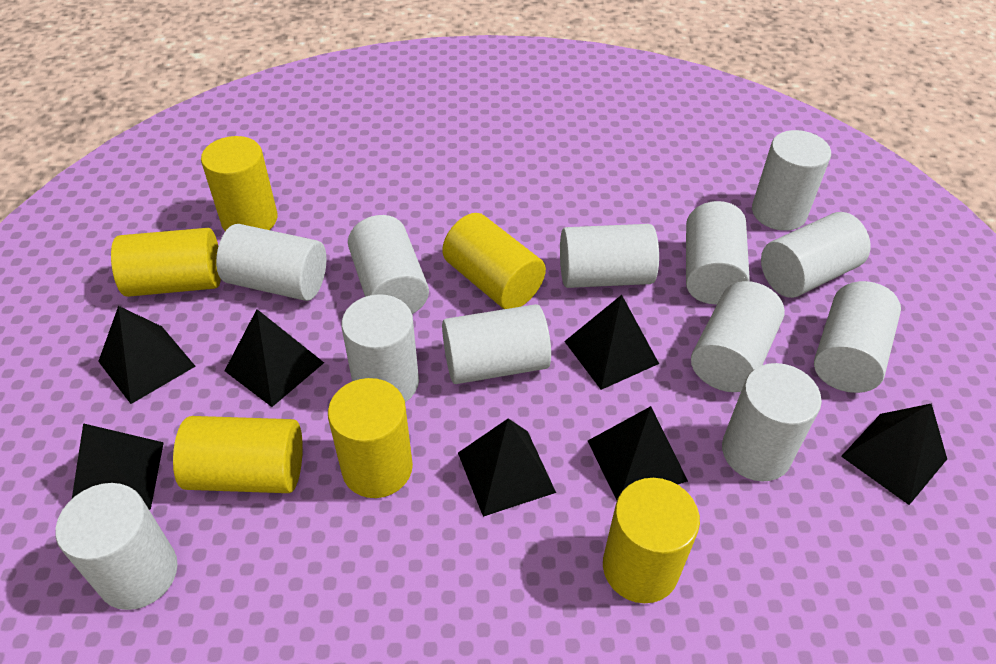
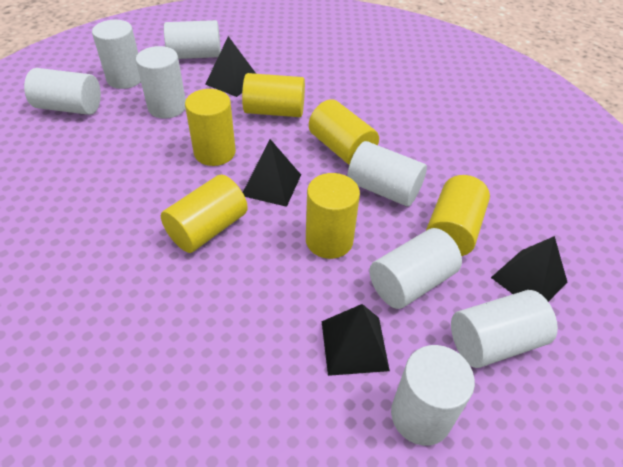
black pyramid: [72,423,164,510] [98,306,195,404] [225,309,324,407] [458,419,556,517] [564,295,659,390] [588,406,688,500] [841,403,947,505] = 7 -> [205,36,256,97] [243,139,301,207] [322,304,390,376] [491,236,568,302] = 4
white cylinder: [55,483,178,610] [216,224,326,301] [341,294,419,402] [348,215,429,314] [442,304,551,384] [560,224,659,288] [686,201,750,304] [691,281,785,392] [722,363,822,481] [752,130,831,231] [761,212,871,298] [814,281,901,393] = 12 -> [24,68,101,115] [92,20,141,89] [136,46,186,119] [164,20,221,59] [347,141,427,206] [369,228,462,309] [391,345,475,446] [451,290,558,368] = 8

